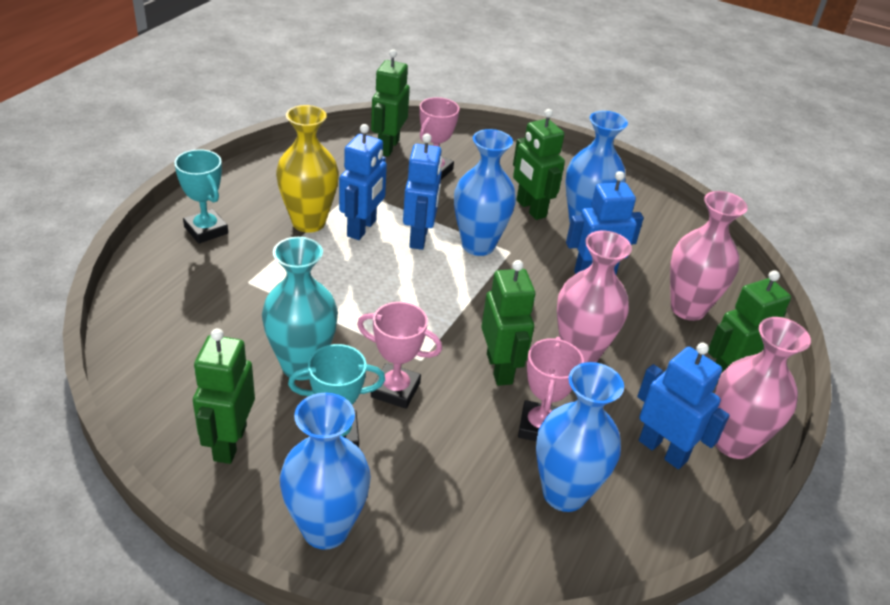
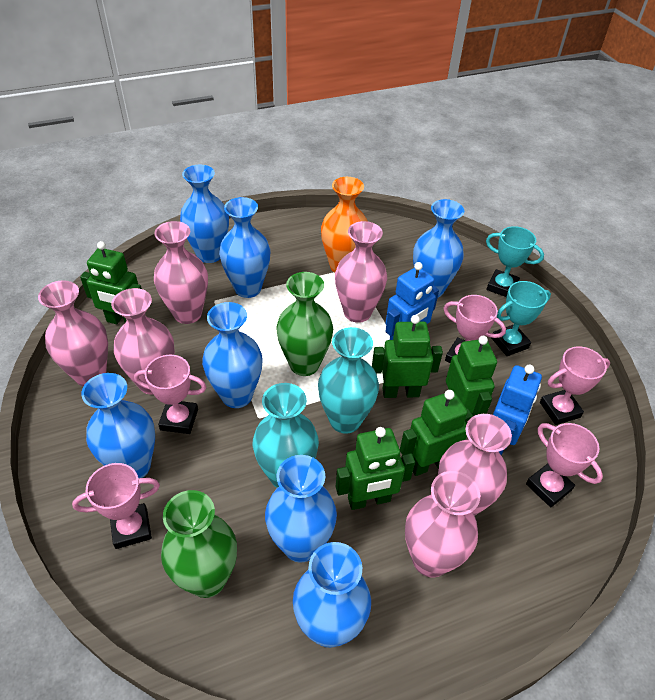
blue robot: [339,124,387,240] [403,134,442,250] [566,171,644,274] [637,343,730,469] = 4 -> [385,262,439,340] [493,365,542,455] = 2
blue vase: [280,392,371,550] [454,129,516,256] [536,362,624,512] [566,111,628,222] = 4 -> [81,373,155,478] [180,165,229,263] [202,302,262,408] [219,197,270,298] [265,455,337,563] [293,542,371,648] [413,199,464,297] = 7
green vase: none = 0 -> [161,490,237,598] [276,272,333,376] = 2
orange vase: none = 0 -> [321,177,368,273] = 1
pink trophy: [357,302,442,409] [420,97,459,180] [518,337,584,441] = 3 -> [72,463,160,549] [134,355,206,434] [443,295,506,363] [526,423,603,507] [540,346,610,425] = 5
pink vase: [557,231,632,363] [670,191,748,321] [715,317,811,459] = 3 -> [38,280,108,387] [111,288,175,395] [154,221,208,324] [335,221,387,323] [405,471,480,578] [438,414,512,516] = 6
turquoise vase: [262,237,338,380] = 1 -> [253,383,319,488] [318,327,379,434] = 2
yellow vase: [276,105,339,233] = 1 -> none = 0

